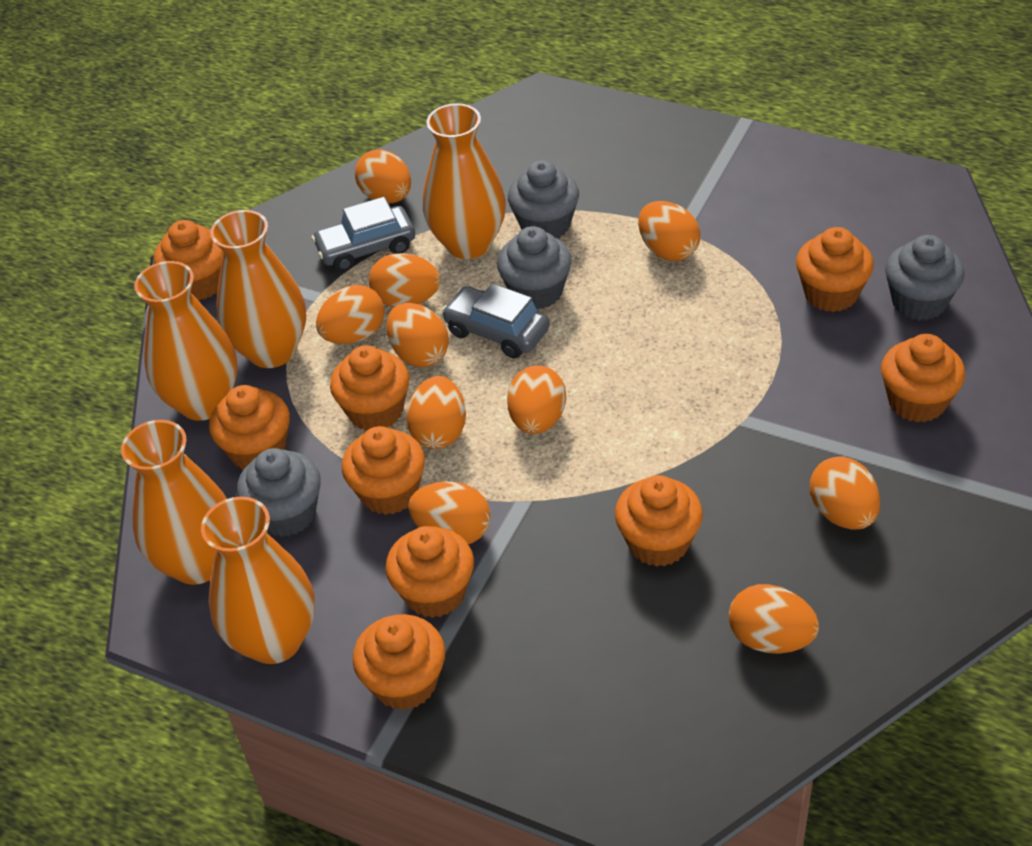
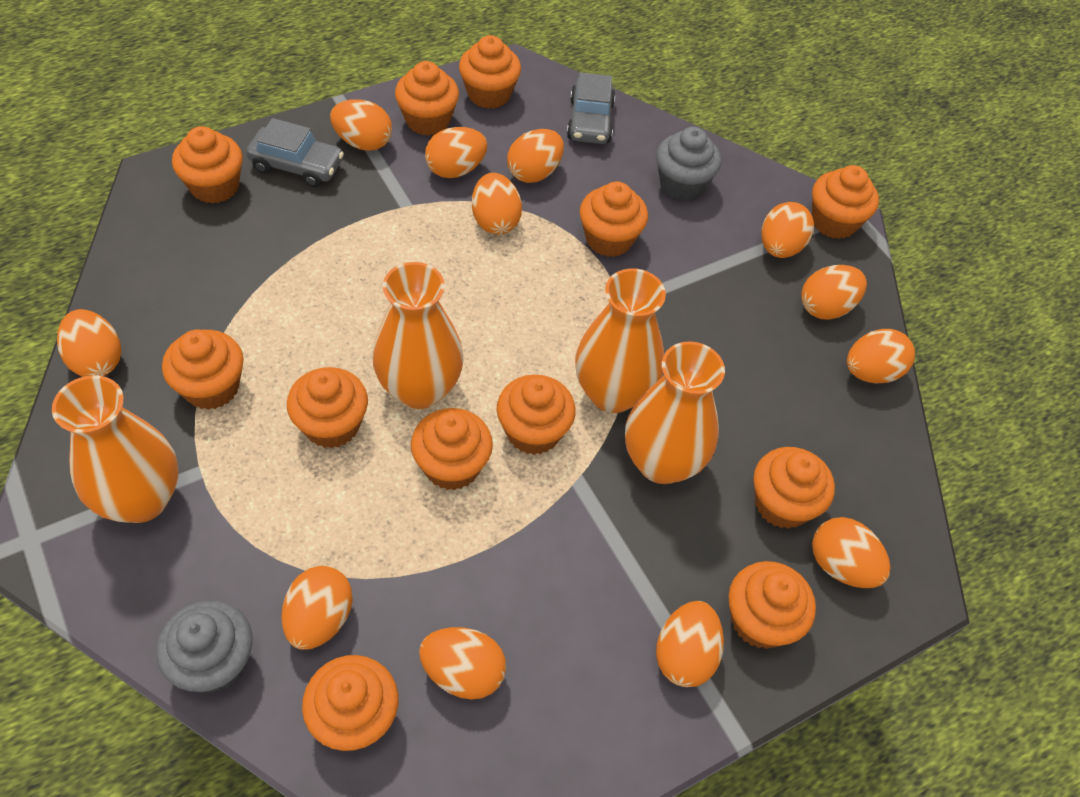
grey cupcake: [237,448,321,537] [497,226,572,309] [508,160,579,238] [885,235,965,321] = 4 -> [157,600,253,693] [656,127,721,201] = 2
orange cupcake: [154,220,224,301] [209,385,290,470] [330,345,409,431] [342,426,425,515] [353,614,445,710] [385,526,474,618] [615,475,703,567] [796,227,874,312] [881,334,965,422] = 9 -> [162,330,243,410] [172,126,243,204] [287,367,368,448] [302,655,399,751] [395,61,459,136] [411,408,493,490] [459,35,521,109] [497,375,576,455] [580,182,648,257] [728,561,816,649] [753,447,835,529] [812,165,879,239] = 12
orange egg: [316,285,385,344] [355,149,411,204] [369,253,441,307] [387,303,449,367] [406,376,466,449] [408,481,491,544] [507,365,566,434] [638,201,701,261] [729,584,819,654] [810,457,880,530] = 10 -> [57,309,121,377] [281,566,353,650] [330,99,392,151] [419,627,506,700] [425,127,487,178] [472,173,522,235] [507,129,564,183] [656,601,724,687] [762,202,814,258] [801,265,867,320] [812,517,890,588] [847,329,915,384] = 12
orange vase: [121,420,227,585] [134,261,238,421] [201,497,315,664] [210,210,306,368] [423,103,506,259] = 5 -> [52,375,178,523] [373,262,464,409] [575,268,666,413] [625,341,725,484] = 4

